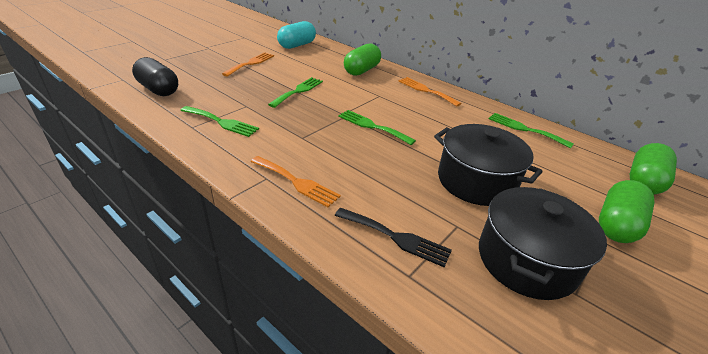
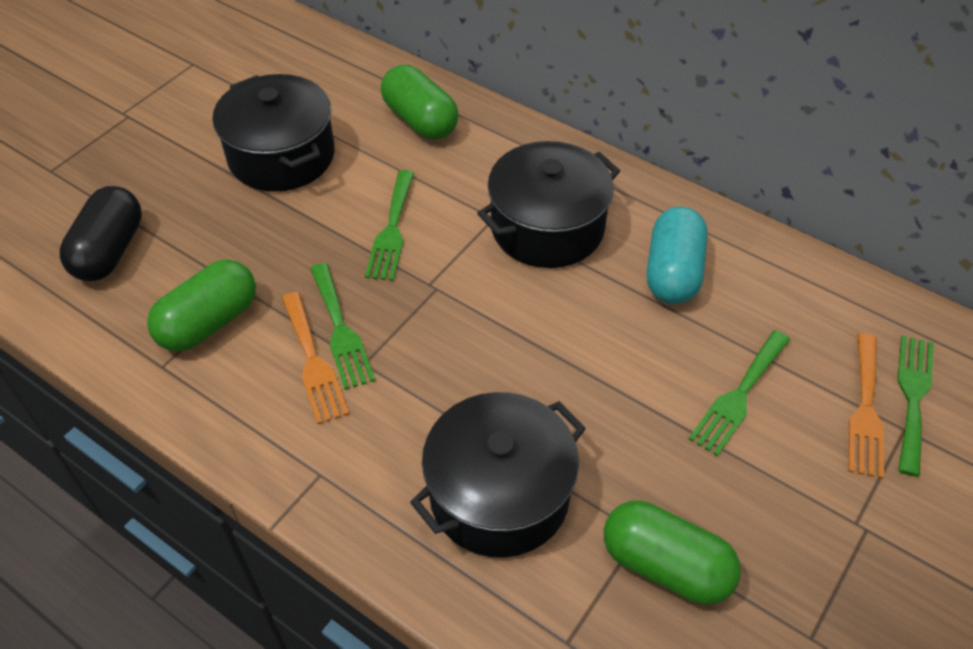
black fork: [334,207,452,267] = 1 -> none = 0
black pot: [434,124,543,206] [479,187,607,300] = 2 -> [212,74,335,192] [410,392,586,558] [477,141,620,268] = 3
orange fork: [222,52,274,76] [251,156,341,207] [399,77,462,107] = 3 -> [282,292,349,424] [848,333,884,479] = 2

